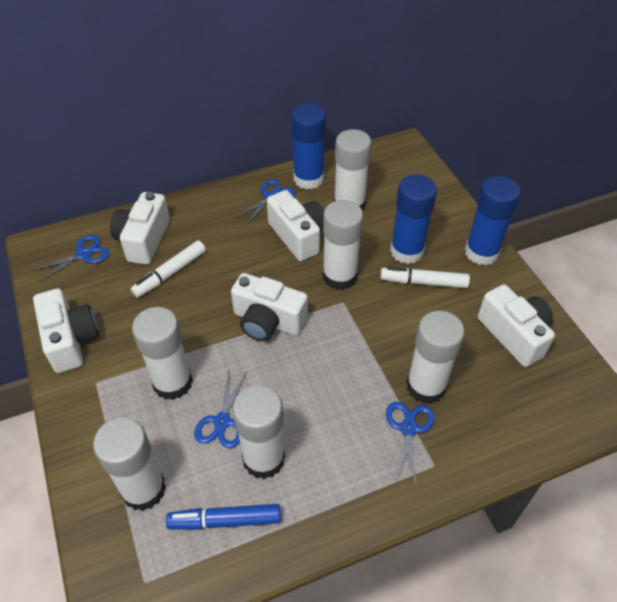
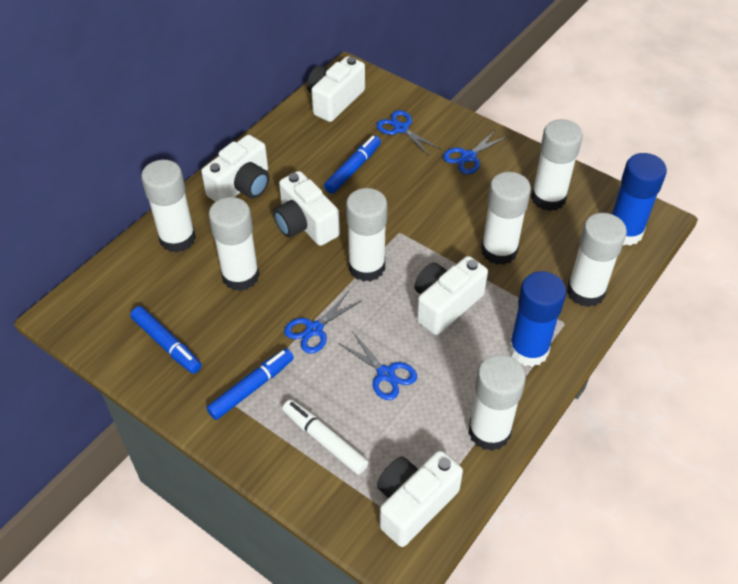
blue glue stick: [291,104,326,190] [390,175,437,264] [465,176,521,265] = 3 -> [509,271,566,367] [612,153,667,246] = 2
blue marker: [166,504,281,530] = 1 -> [130,306,202,374] [206,348,294,420] [324,135,381,194] = 3
white glue stick: [93,417,166,511] [132,307,193,400] [232,385,285,479] [323,200,363,290] [334,129,372,210] [406,311,465,404] = 6 -> [141,160,196,253] [208,197,260,291] [346,188,387,282] [468,354,526,451] [481,172,531,265] [531,119,583,211] [567,213,627,307] = 7
white marker: [131,241,206,298] [380,267,470,288] = 2 -> [282,399,369,474] = 1

